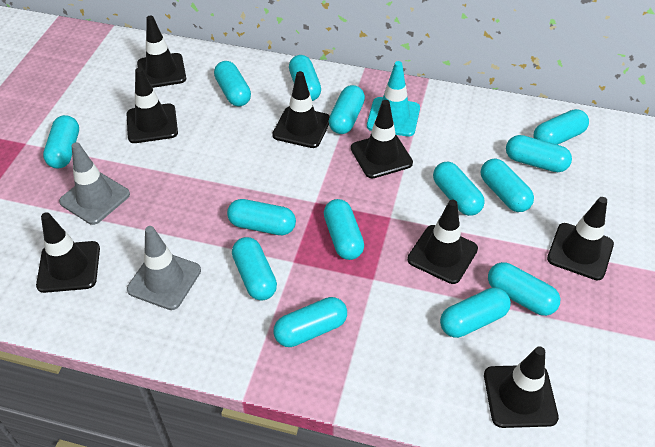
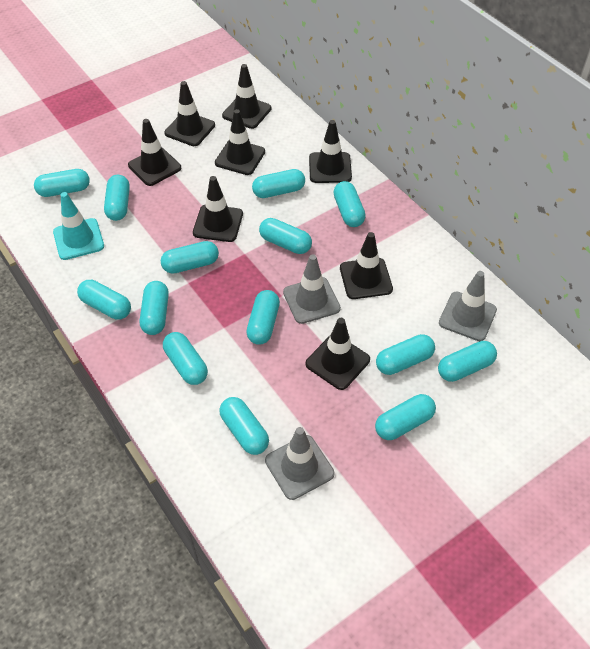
grey traffic cone: [59,142,130,225] [127,226,201,310] = 2 -> [265,427,334,500] [283,254,341,324] [439,271,497,341] = 3

